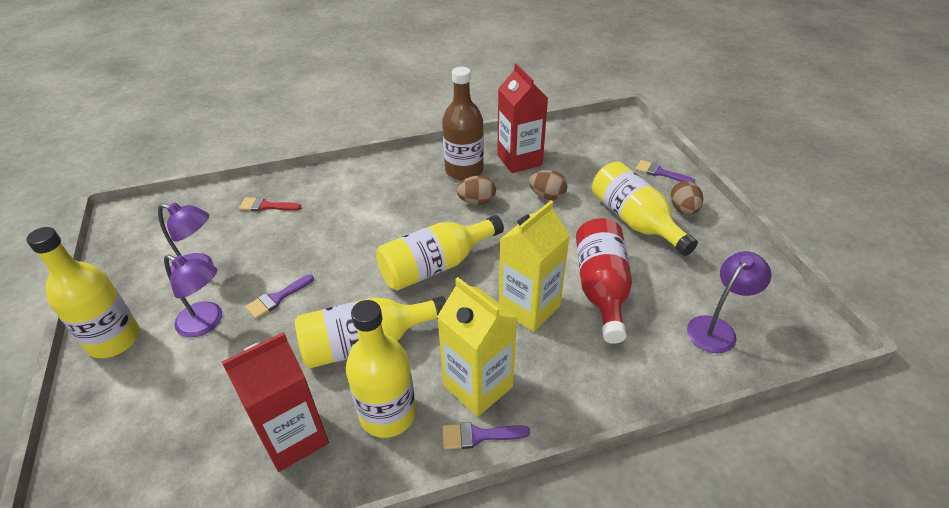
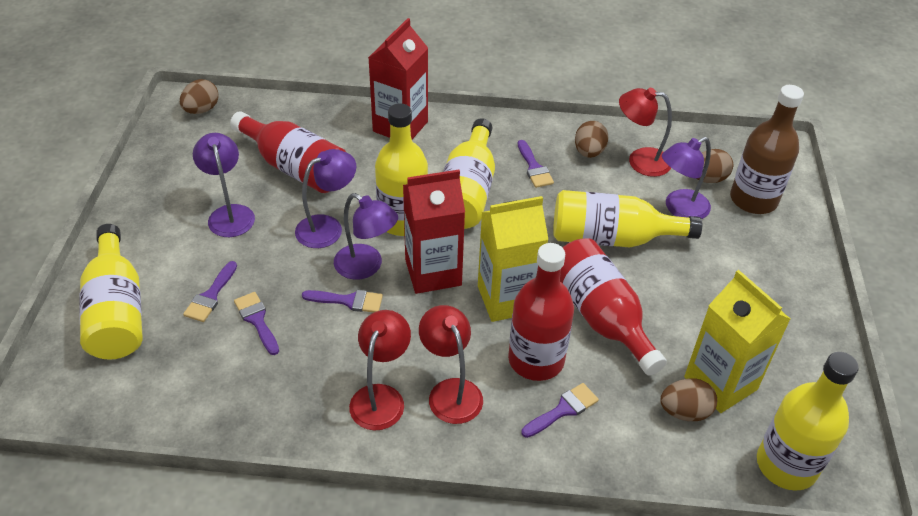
brown egg: [456,176,496,205] [529,170,568,200] [670,181,703,215] = 3 -> [180,79,219,114] [575,121,609,158] [660,378,717,421] [696,149,733,183] = 4
purple brush: [245,275,314,319] [443,422,530,449] [635,160,695,183] = 3 -> [183,261,237,322] [234,292,279,355] [302,290,383,312] [518,140,554,188] [521,383,599,438] = 5
purple lamp: [158,202,213,273] [164,255,222,337] [687,251,771,353] = 3 -> [193,133,255,237] [295,149,356,248] [334,193,398,280] [662,137,711,219] = 4
red bottle: [576,218,632,344] = 1 -> [230,111,347,193] [508,243,574,381] [560,238,667,376] = 3
red brush: [239,197,302,212] = 1 -> none = 0
red lamp: none = 0 -> [349,310,411,430] [419,305,483,424] [619,88,672,177] = 3

